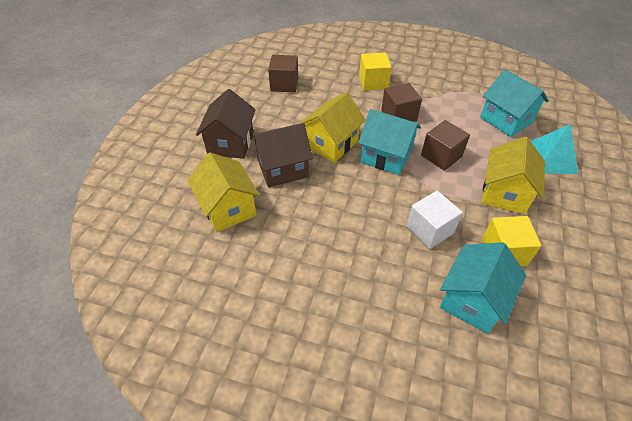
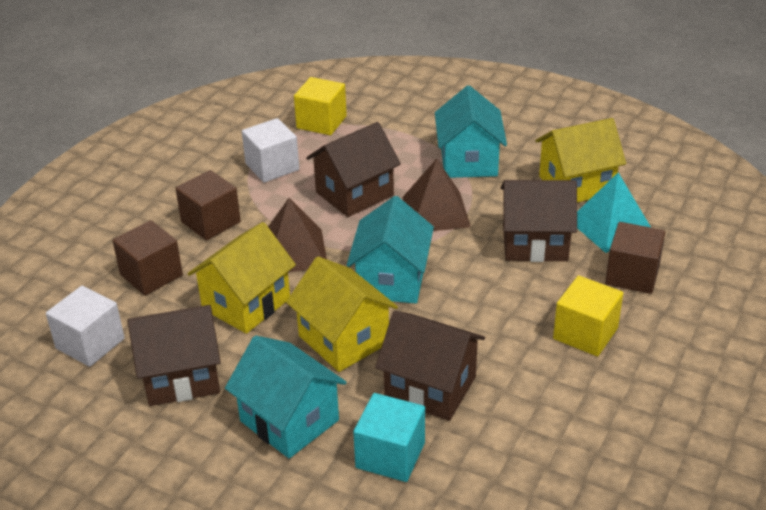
brown house: [196,89,256,159] [251,123,313,187] = 2 -> [127,305,221,406] [306,122,401,217] [375,311,485,421] [501,180,577,262] = 4
brown pyramid: none = 0 -> [268,198,327,272] [402,159,471,231] = 2
turquoise cube: none = 0 -> [353,393,425,482] = 1
white cube: [406,191,463,249] = 1 -> [46,286,125,367] [242,118,299,183] = 2

